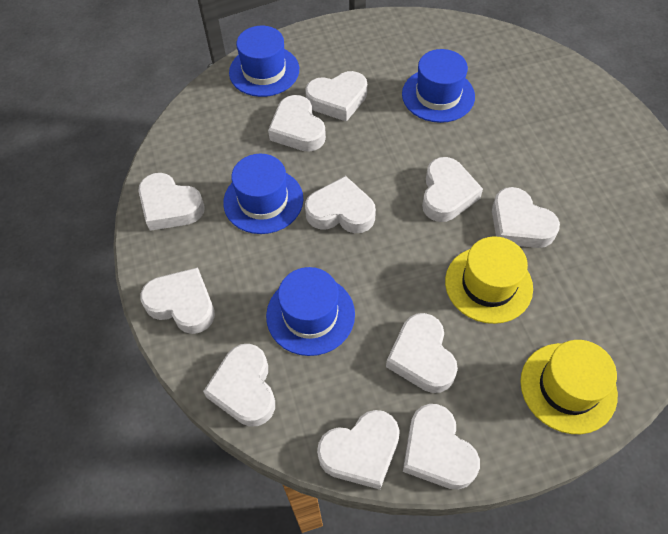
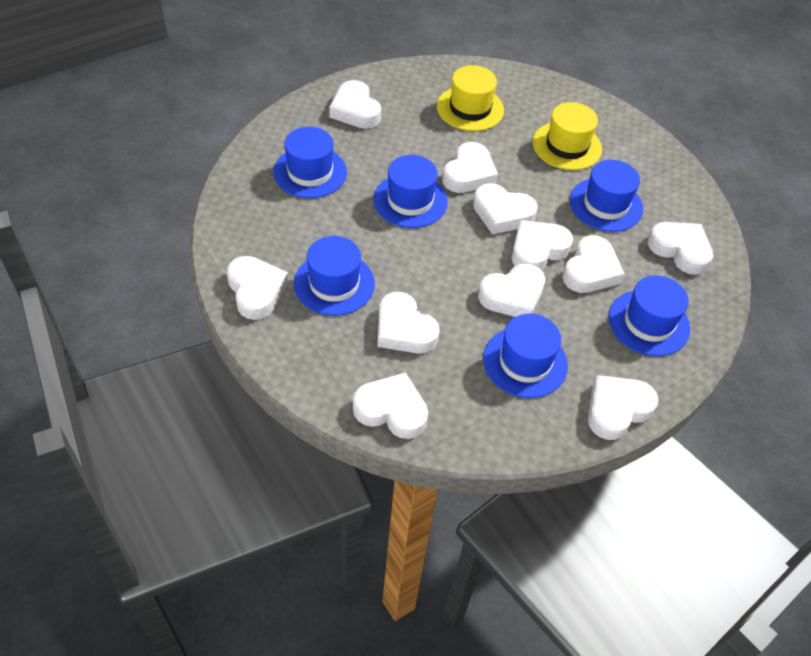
blue hat: [223,154,303,234] [229,26,299,97] [266,267,355,356] [402,49,475,123] = 4 -> [273,127,347,198] [294,236,375,316] [373,155,448,228] [483,314,568,398] [570,160,643,232] [609,275,690,356] = 6

